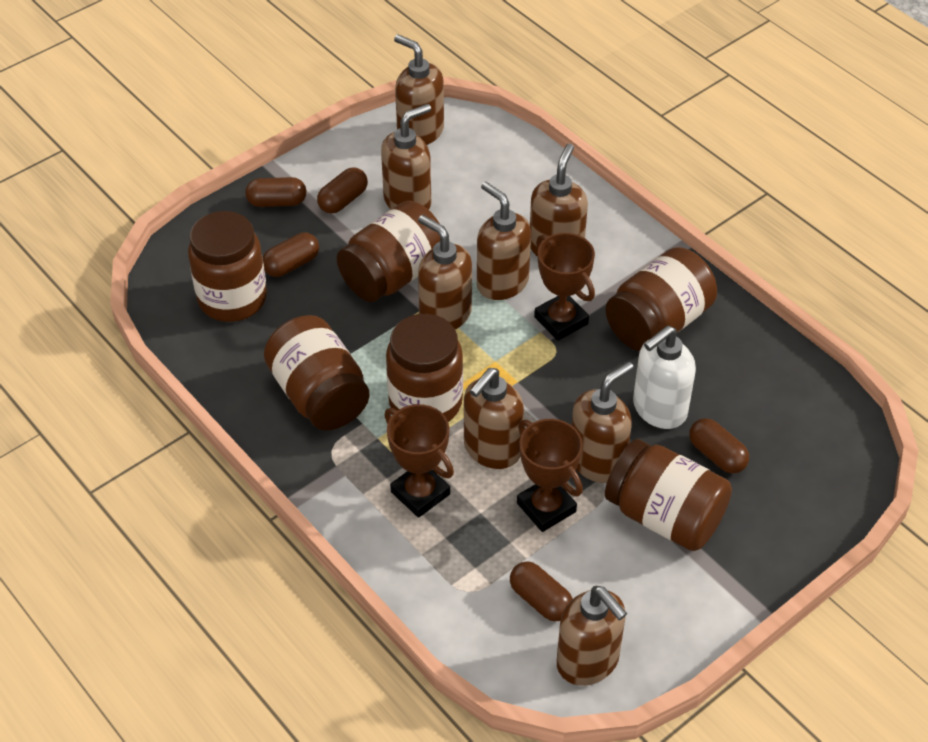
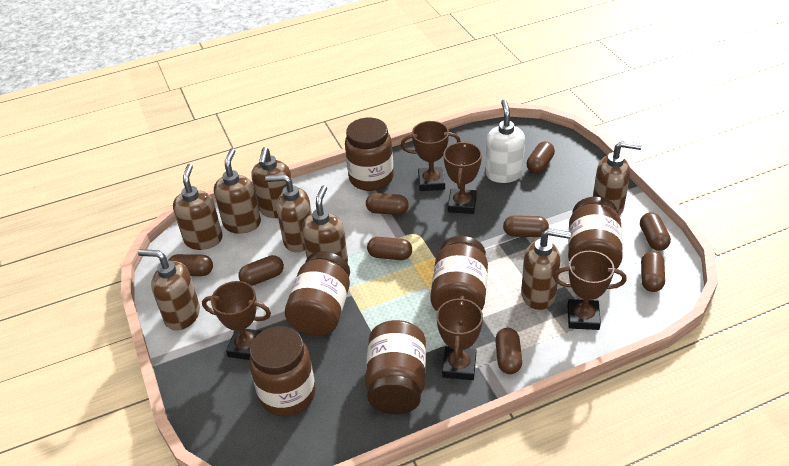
brown capsule: [245,177,307,207] [263,232,319,277] [317,167,368,214] [510,561,573,622] [689,418,749,474] = 5 -> [168,254,213,276] [239,255,284,286] [366,193,409,215] [367,237,412,260] [495,328,522,374] [503,215,549,237] [527,141,555,174] [640,212,671,251] [641,251,665,292] = 9
brown trophy: [385,404,454,518] [517,419,583,532] [534,233,595,341] = 3 -> [202,281,271,360] [401,121,461,191] [436,296,483,380] [444,141,482,214] [553,251,627,330] = 5

